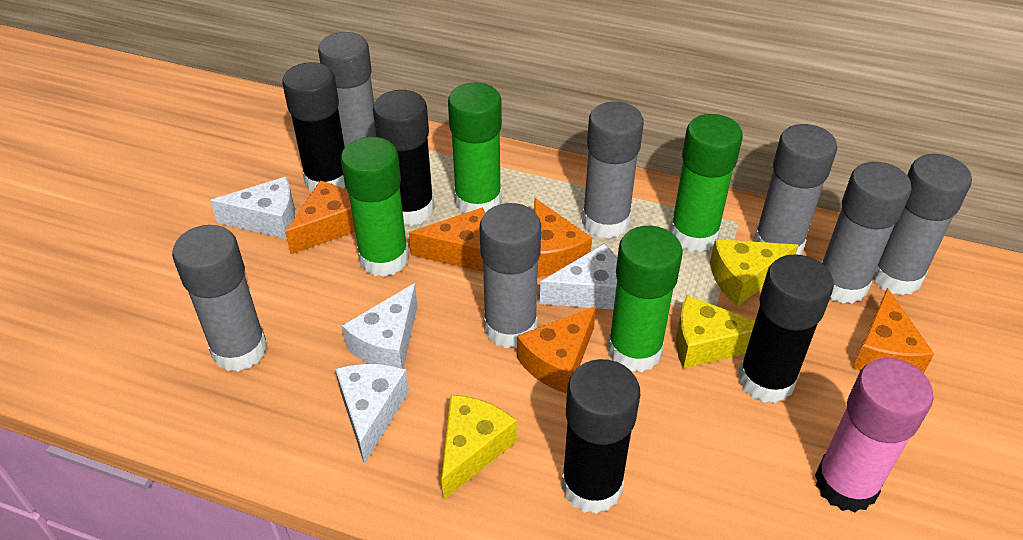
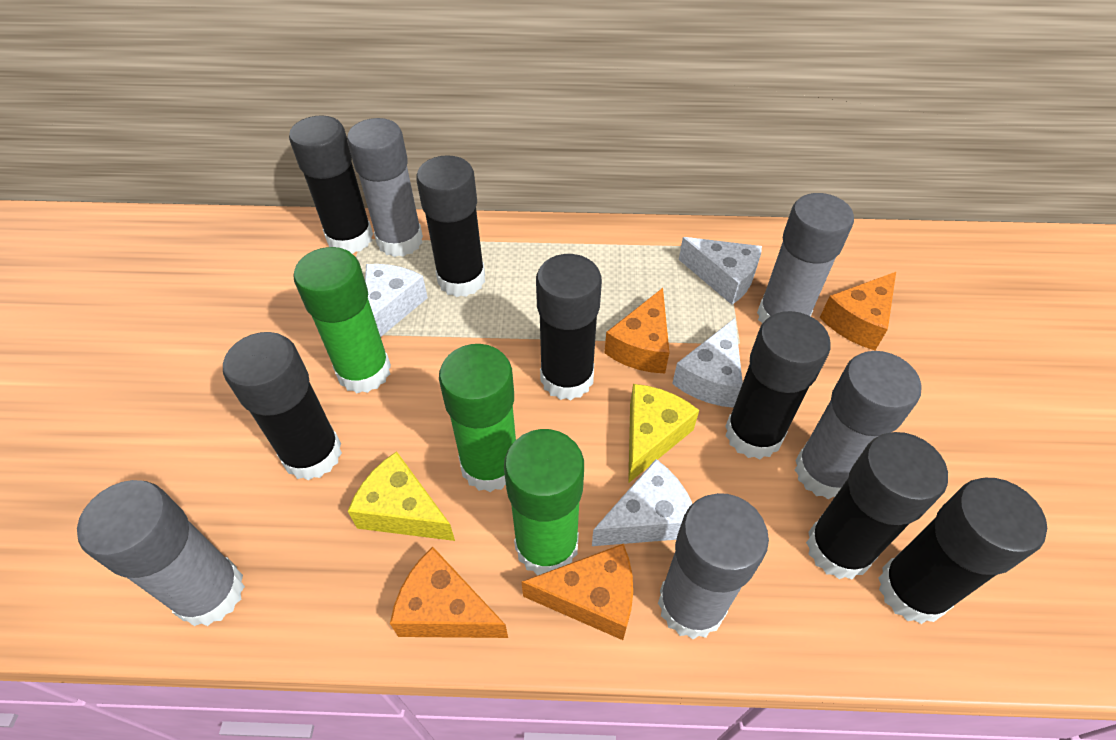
black glue stick: [282,62,345,192] [373,90,435,226] [561,359,640,514] [738,254,834,403] = 4 -> [223,332,342,480] [289,115,373,254] [416,155,485,297] [536,254,602,400] [725,311,831,459] [806,432,948,579] [878,478,1047,624] = 7
green glue stick: [341,137,409,277] [448,83,502,213] [608,226,683,372] [670,114,743,252] = 4 -> [293,247,391,393] [439,344,516,492] [504,429,584,576] = 3
grey glue stick: [172,225,267,372] [318,32,377,147] [480,203,541,348] [582,102,644,239] [754,124,837,255] [821,162,912,304] [873,154,972,295] = 7 -> [77,480,245,626] [347,118,423,257] [658,493,769,639] [757,193,854,323] [795,351,921,499] = 5
orange cheese: [285,181,355,254] [409,207,485,272] [517,306,596,394] [534,198,592,276] [853,288,934,373] = 5 -> [390,547,508,638] [521,544,633,640] [604,288,670,373] [820,272,896,350] = 4
pink glue stick: [815,358,934,512] = 1 -> none = 0
yellow cheese: [441,395,517,499] [676,295,755,369] [710,239,799,306] = 3 -> [348,451,455,541] [628,384,699,483] = 2

